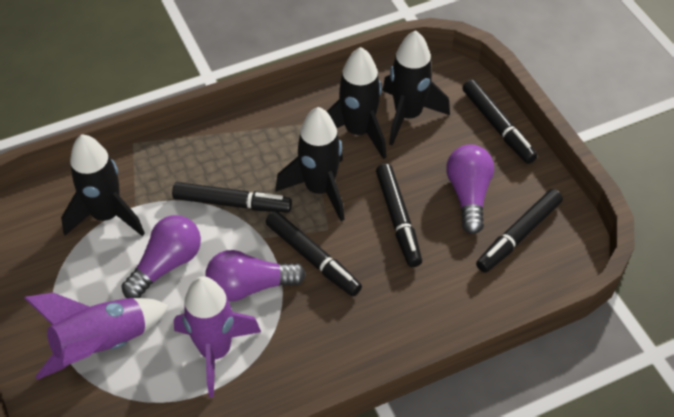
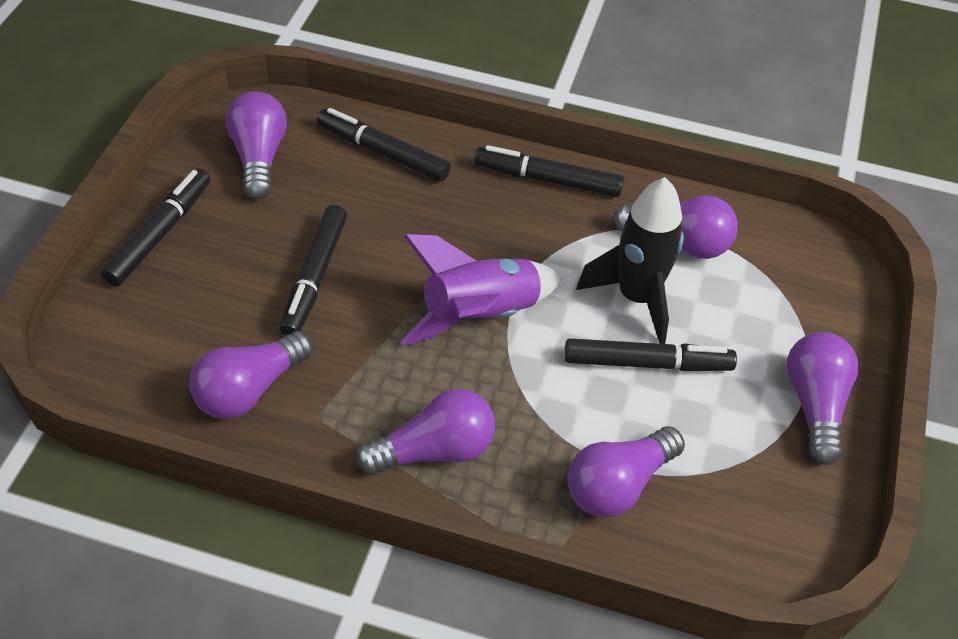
black rocket: [61,134,145,236] [275,107,345,221] [326,47,386,159] [382,30,450,146] = 4 -> [576,177,684,344] = 1
purple light bulb: [122,215,201,298] [205,250,306,301] [446,145,494,234] = 3 -> [189,331,313,419] [226,91,287,200] [355,389,495,475] [567,426,685,518] [613,195,738,259] [786,332,859,465] = 6
purple rocket: [24,293,169,380] [174,276,261,397] = 2 -> [400,234,562,346] = 1

